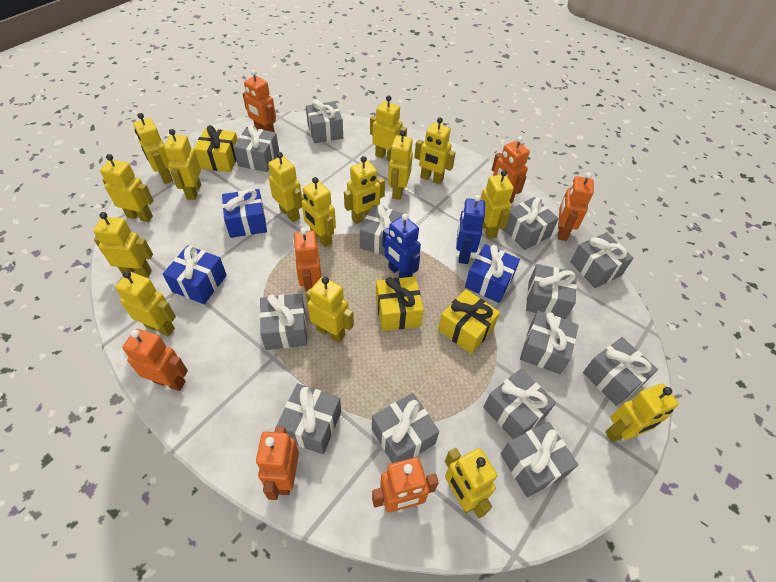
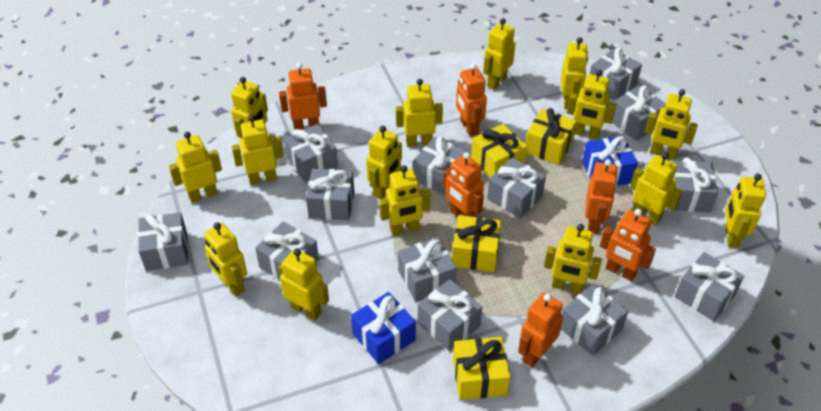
blue gift: [163,245,227,304] [222,189,267,238] [465,244,520,303] = 3 -> [351,292,416,364] [582,136,638,186] = 2
blue robot: [382,214,421,278] [456,195,485,264] = 2 -> none = 0
orange robot: [122,329,188,391] [242,70,276,132] [256,426,299,500] [293,228,321,291] [372,457,439,512] [492,136,530,203] [558,172,594,241] = 7 -> [279,63,327,130] [443,152,484,217] [456,63,487,137] [518,292,563,367] [585,159,618,234] [600,209,656,281] = 6
yellow gift: [194,125,238,172] [376,276,424,331] [438,289,500,354] = 3 -> [452,215,501,272] [453,337,510,400] [471,124,527,178] [525,108,577,165] = 4

